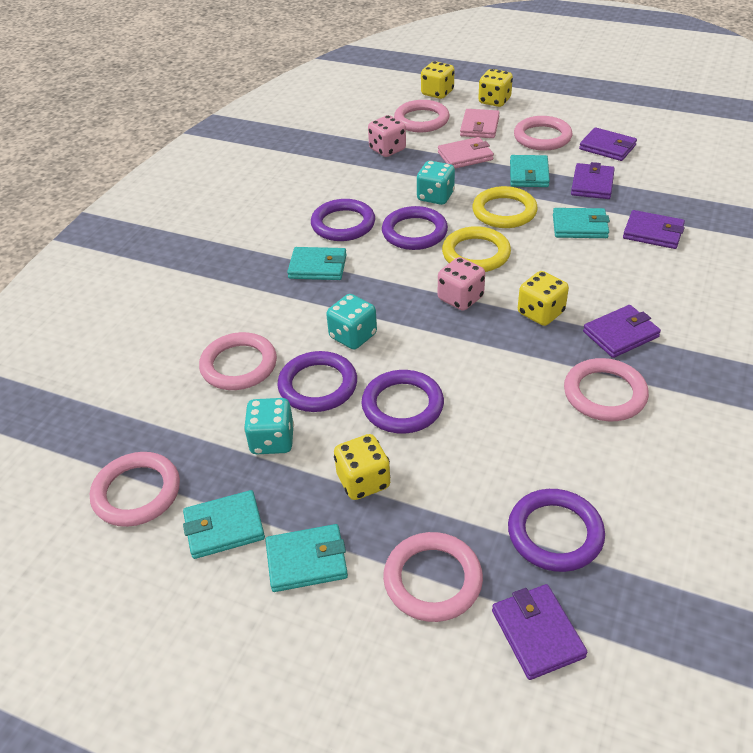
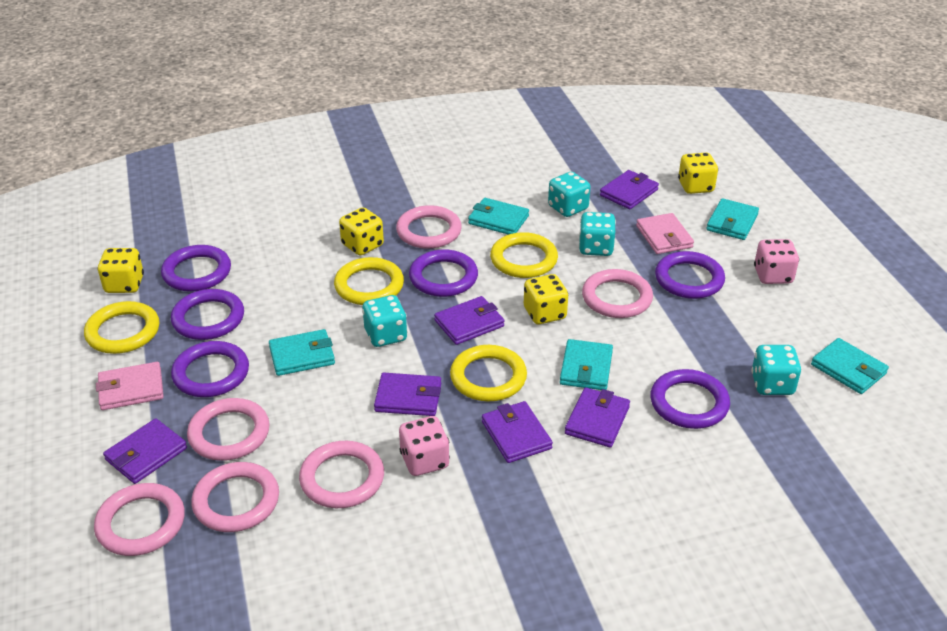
purple ring: [278,351,357,412] [311,199,375,241] [362,370,444,434] [382,206,448,250] [508,489,605,572] = 5 -> [161,245,231,292] [171,289,244,340] [171,341,249,397] [409,249,478,297] [650,369,730,429] [655,251,725,299] = 6
purple wallet: [492,584,587,680] [571,162,615,199] [579,127,637,161] [583,305,661,358] [623,210,685,249] = 5 -> [103,418,187,484] [374,373,441,416] [434,296,505,345] [482,401,553,463] [565,387,630,448] [600,170,659,209] = 6
turquoise dice: [244,398,294,454] [326,294,377,350] [416,161,455,205] = 3 -> [362,295,408,347] [548,172,590,217] [579,212,616,256] [751,345,802,395] = 4
yellow ring: [442,226,511,272] [472,186,538,228] = 2 -> [84,301,159,354] [334,257,404,305] [450,345,527,402] [490,232,558,278] = 4

